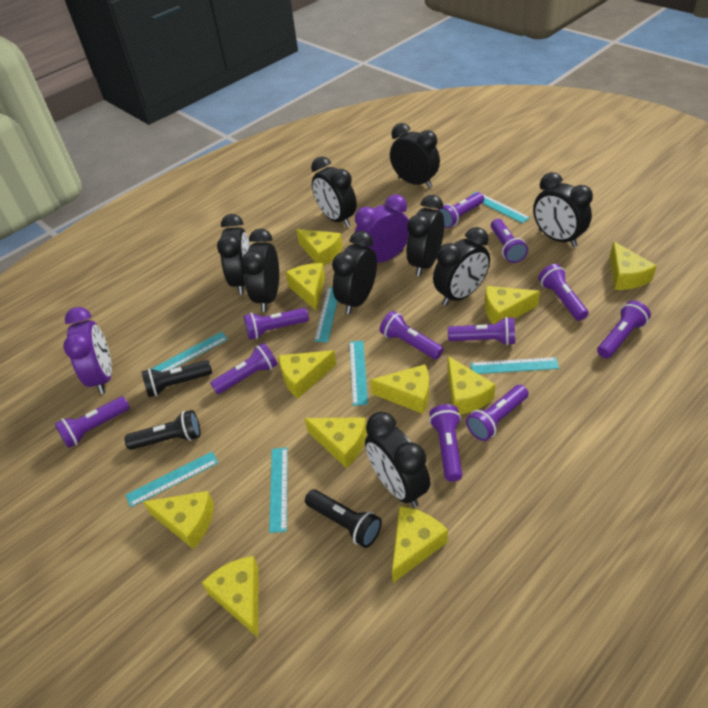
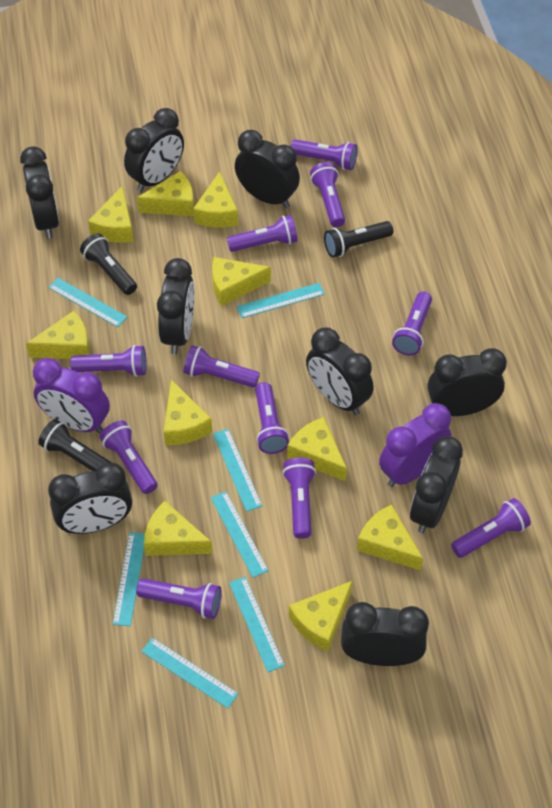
yellow cheese: [143,491,214,549] [202,556,259,637] [279,350,337,398] [285,263,325,311] [296,229,343,266] [305,417,367,468] [370,365,429,414] [392,506,448,583] [447,356,495,414] [485,286,540,324] [610,241,657,290] = 11 -> [26,311,90,359] [88,186,133,243] [137,171,194,216] [144,501,213,556] [164,380,212,445] [193,171,238,228] [212,257,271,306] [287,417,347,481] [289,581,352,651] [357,504,423,571] = 10

